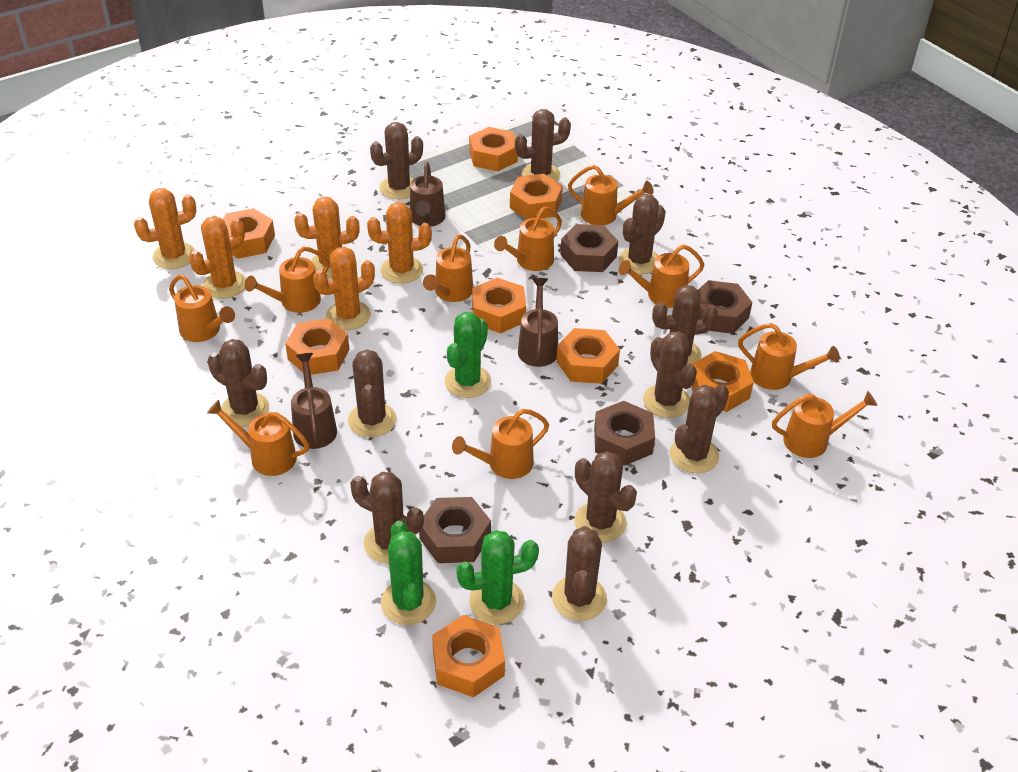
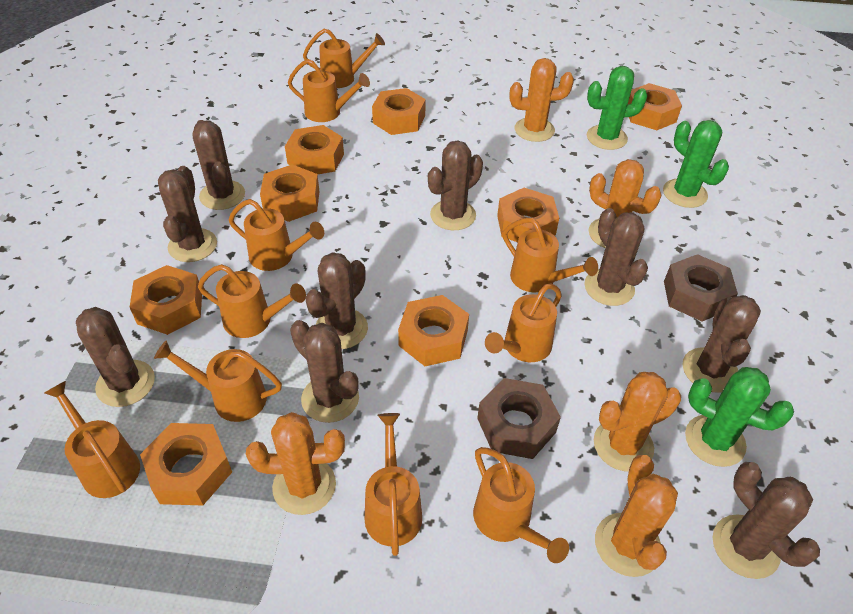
brown cactus: [208,339,269,427] [348,349,397,438] [350,472,424,564] [370,122,423,199] [515,109,571,181] [552,526,607,621] [575,451,637,543] [619,194,666,274] [643,332,697,418] [652,285,718,364] [670,384,729,474] = 11 -> [76,307,155,407] [158,166,217,262] [193,120,245,210] [290,320,359,423] [305,252,368,349] [428,140,483,230] [584,208,648,306] [683,295,761,393] [713,462,820,579] = 9
brown nut: [419,497,491,563] [560,224,618,272] [594,401,655,466] [697,280,752,334] = 4 -> [477,378,561,459] [664,254,738,321] = 2
brown watering can: [291,353,337,449] [410,162,446,227] [518,278,558,367] = 3 -> none = 0

